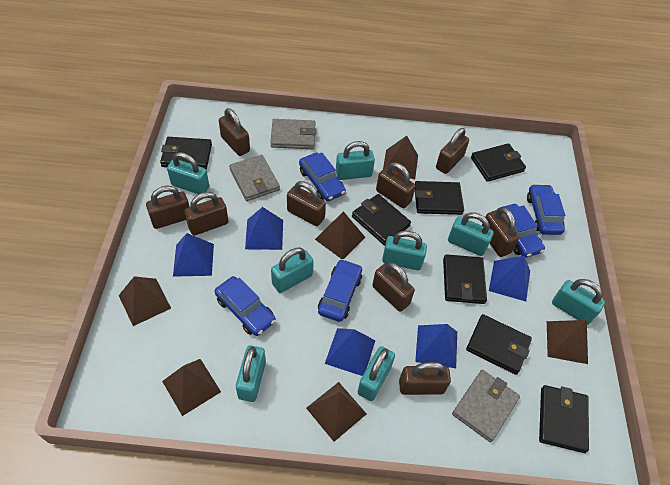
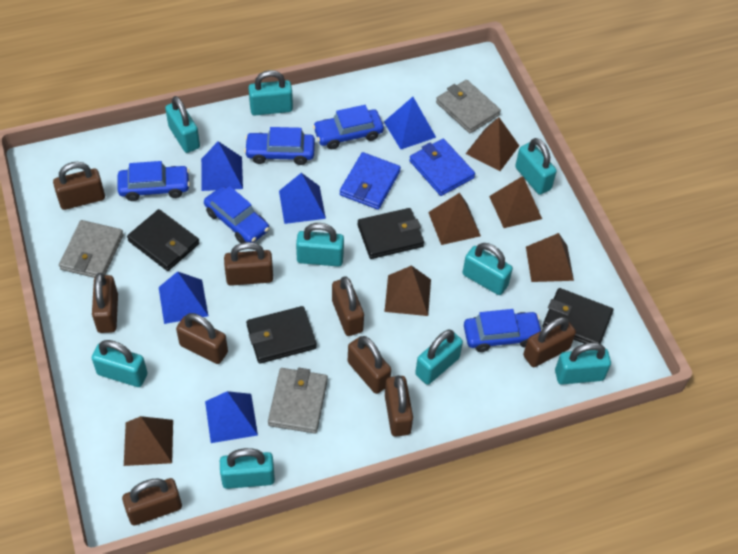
black wallet: [160,137,212,169] [352,194,411,245] [415,181,464,215] [443,254,487,304] [466,314,532,375] [471,143,526,182] [539,385,589,453] = 7 -> [127,209,199,271] [246,306,317,364] [358,208,424,259] [543,288,613,344] = 4
blue wallet: none = 0 -> [340,152,401,210] [409,139,475,196] = 2
turquoise padlock: [167,152,209,194] [236,346,266,402] [271,248,313,293] [336,141,375,180] [358,346,395,401] [382,231,427,270] [448,213,494,256] [552,279,605,325] = 8 -> [92,340,148,387] [165,96,200,153] [220,448,275,489] [248,70,293,115] [296,223,344,267] [415,330,463,385] [463,243,513,295] [515,138,557,195] [555,343,611,385] = 9

